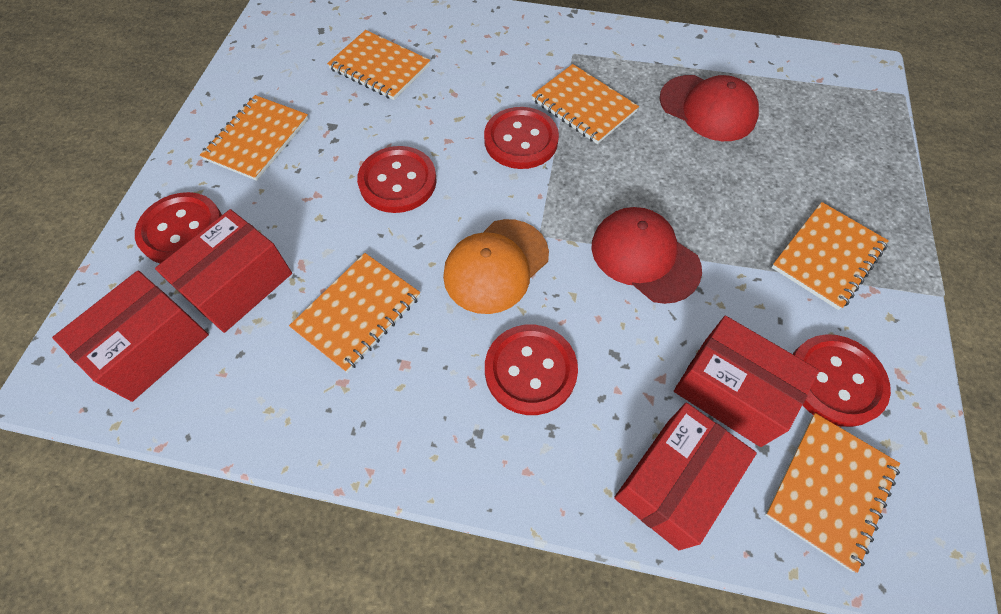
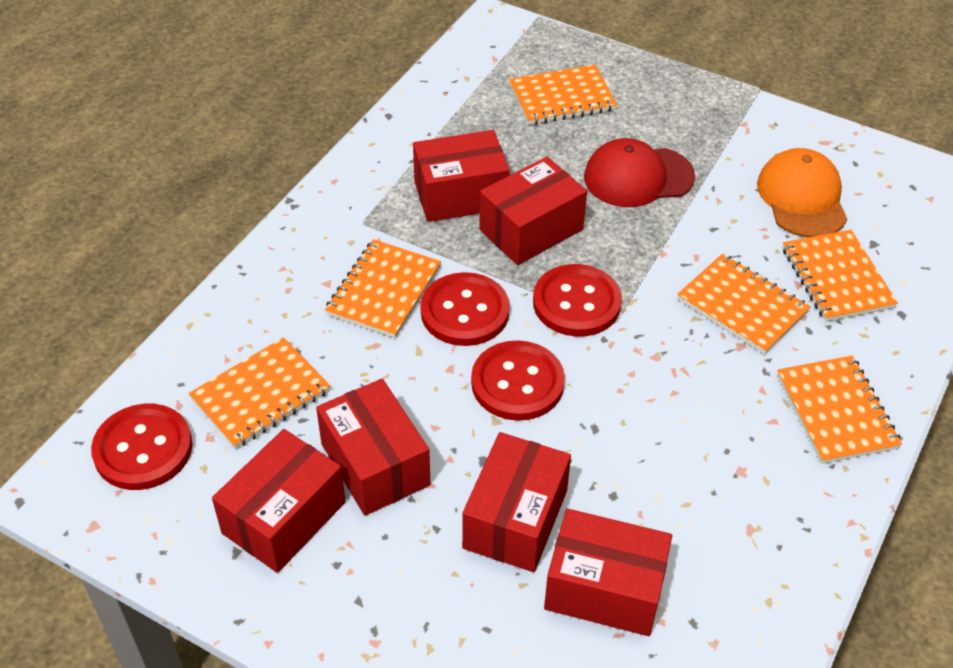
red box: [52,271,209,402] [155,209,292,333] [614,402,757,550] [674,316,819,447] = 4 -> [212,429,346,573] [316,379,430,516] [413,130,510,222] [462,432,571,572] [479,157,587,265] [544,509,672,636] = 6
red button: [135,192,222,263] [357,146,437,213] [484,107,559,169] [485,325,578,415] [793,334,891,427] = 5 -> [91,404,193,490] [420,272,510,346] [471,340,565,421] [533,264,622,337] = 4
red cap: [591,207,702,304] [660,75,759,141] = 2 -> [584,138,695,207] = 1

